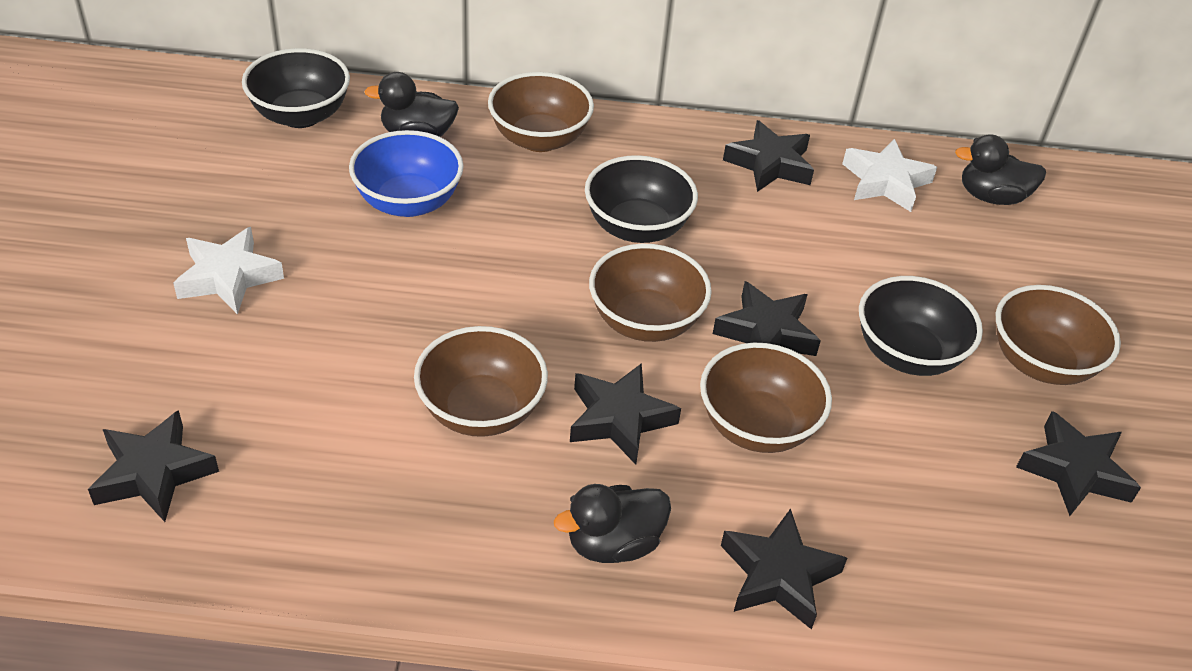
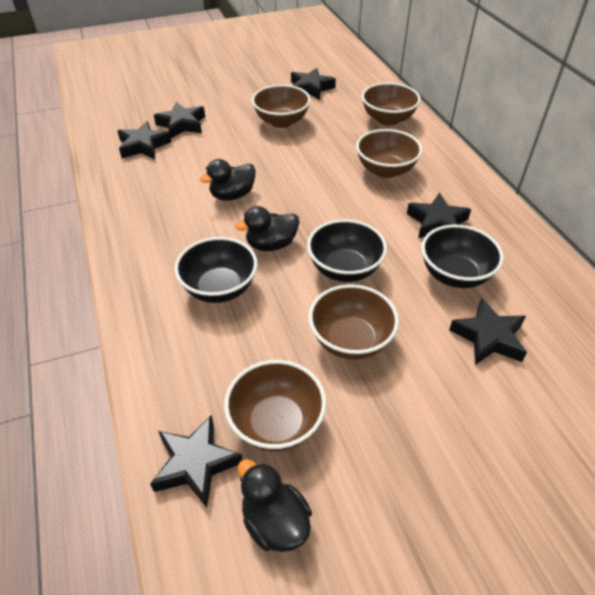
blue bowl: [349,130,464,217] = 1 -> none = 0
white star: [173,227,284,315] [842,139,937,212] = 2 -> none = 0

